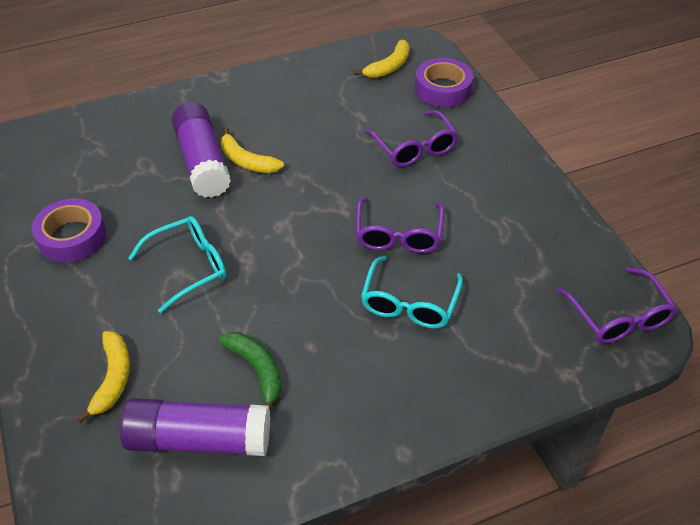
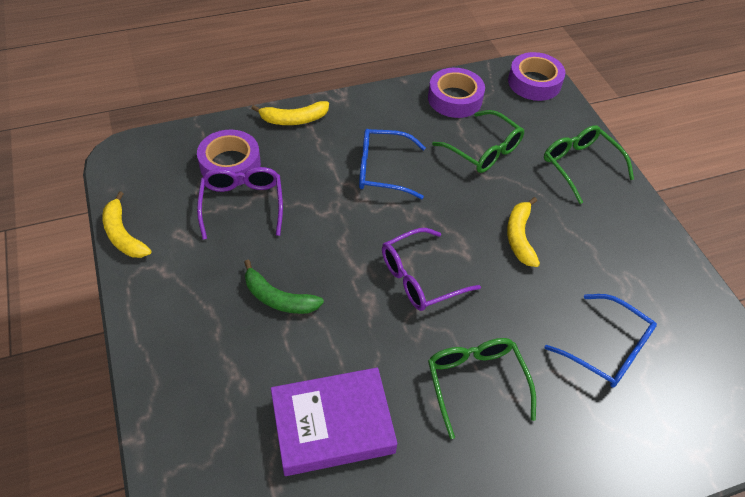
blue glasses: none = 0 -> [359,129,426,199] [545,294,657,388] = 2
green glasses: none = 0 -> [428,338,536,439] [432,110,524,173] [544,125,634,204] = 3
purple book: none = 0 -> [271,367,397,476] = 1
purple glasses: [356,197,444,253] [365,110,458,167] [557,267,678,344] = 3 -> [197,167,283,240] [382,228,481,311] = 2
purple glue stick: [120,398,270,456] [172,102,231,198] = 2 -> none = 0
purple tape: [32,198,106,263] [415,58,473,108] = 2 -> [197,130,261,186] [428,68,485,118] [508,52,565,101] = 3
turquoise glasses: [128,216,226,313] [361,256,463,328] = 2 -> none = 0

